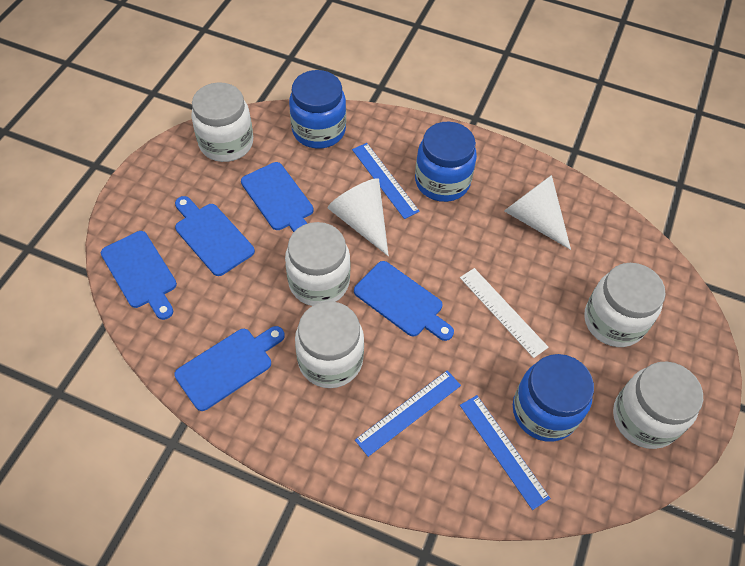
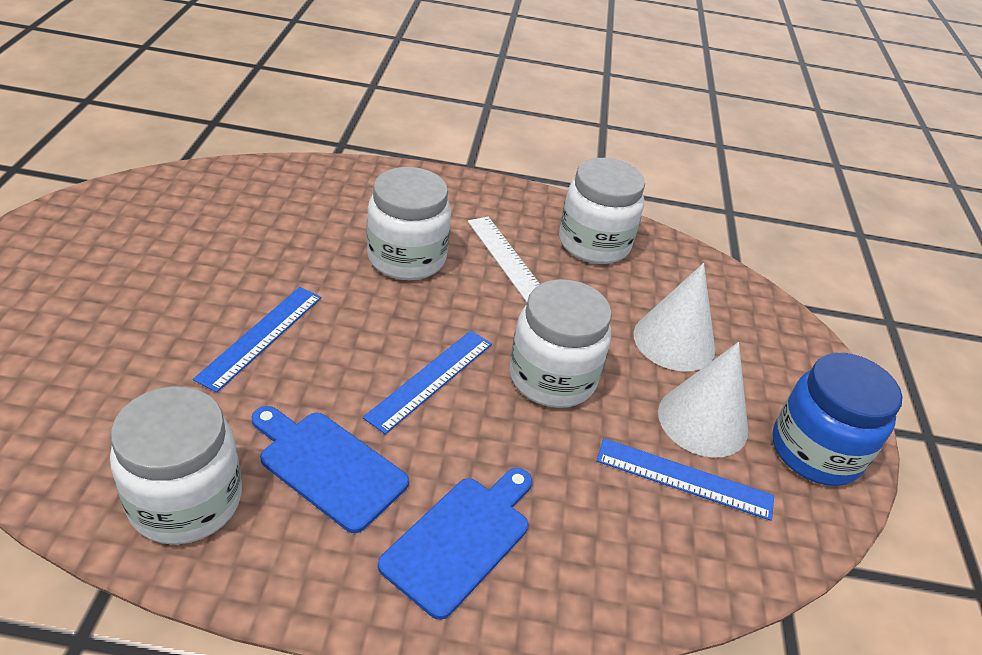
blue cutting board: [101,231,177,320] [174,326,285,411] [175,196,255,276] [241,162,314,232] [354,261,454,341] = 5 -> [251,406,409,533] [378,468,532,620] = 2
blue jar: [289,70,346,149] [415,122,477,202] [513,354,594,442] = 3 -> [773,353,902,486] = 1
white jar: [191,82,253,162] [285,222,350,306] [295,301,364,388] [584,263,666,347] [613,362,703,449] = 5 -> [110,386,242,545] [367,167,451,280] [509,279,612,408] [559,158,645,264] = 4

